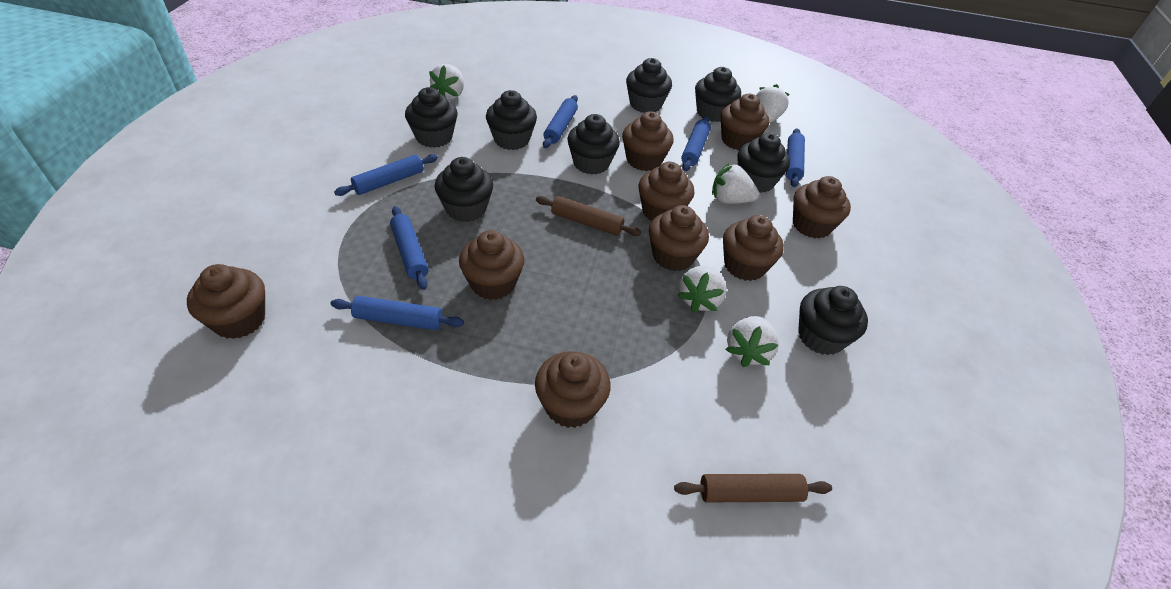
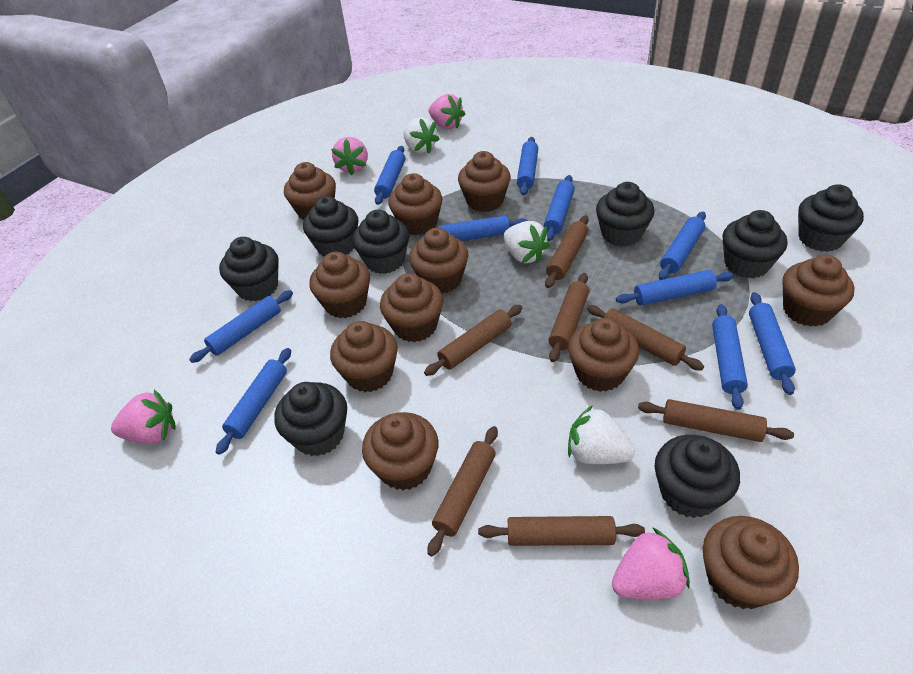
blue rolling pin: [331,296,464,330] [334,154,438,196] [390,206,429,290] [543,95,578,148] [681,116,711,171] [786,128,805,187] = 6 -> [189,290,293,363] [216,348,291,455] [374,146,405,205] [419,216,528,241] [517,137,538,196] [544,175,575,242] [616,270,734,306] [659,212,706,280] [712,304,748,410] [749,292,796,395] = 10
brown cupcake: [187,264,265,339] [459,230,524,300] [535,351,611,428] [622,111,674,171] [639,162,694,222] [649,205,709,271] [721,94,769,150] [723,215,784,281] [793,176,851,239] = 9 -> [284,162,336,220] [309,252,370,318] [330,321,398,392] [362,412,439,490] [380,273,443,342] [388,173,442,235] [409,228,468,293] [458,151,511,212] [568,318,639,392] [703,516,799,609] [782,255,855,327] = 11
brown rolling pin: [536,196,641,236] [674,474,832,502] = 2 -> [424,305,522,376] [428,426,498,557] [478,516,645,546] [545,215,589,288] [549,273,589,362] [587,305,704,371] [638,399,794,442] = 7
pink strawberry: none = 0 -> [111,389,176,444] [331,137,368,175] [429,94,465,129] [612,527,690,599] = 4
white strawberry: [429,64,464,100] [677,266,727,313] [712,163,759,204] [725,316,779,367] [756,84,790,123] = 5 -> [403,117,440,153] [504,221,550,263] [568,405,635,464] = 3

